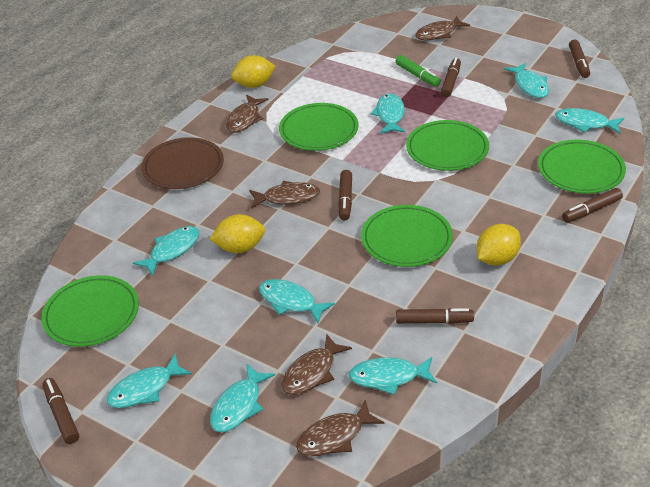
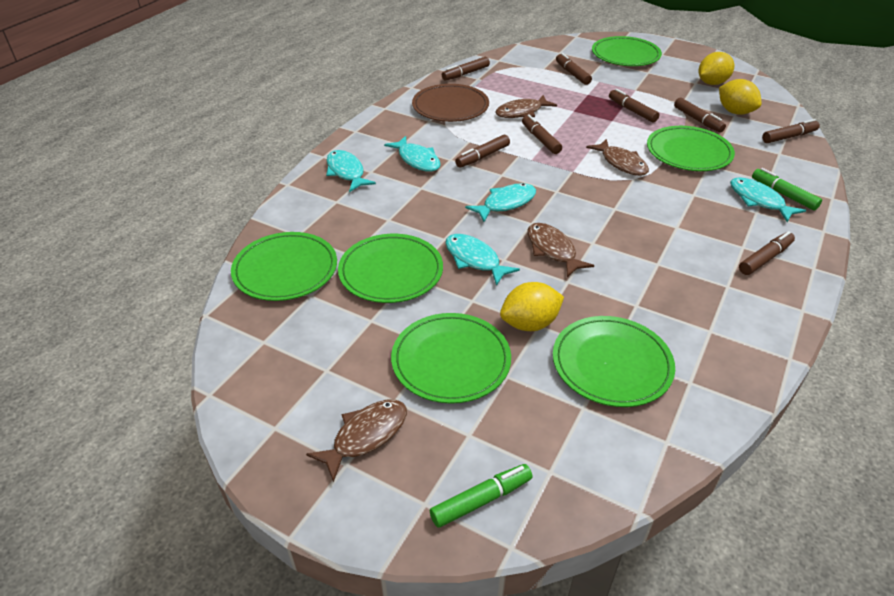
brown fish: [226,95,269,133] [249,181,320,208] [281,333,352,395] [296,400,384,457] [415,16,470,40] = 5 -> [306,399,407,482] [495,95,557,118] [527,223,594,277] [586,139,649,176] = 4
brown marker: [43,378,79,444] [338,170,352,221] [396,308,474,324] [441,58,461,97] [562,188,623,222] [569,40,590,78] = 6 -> [442,57,490,81] [455,135,510,168] [522,115,562,154] [556,53,592,85] [609,89,659,123] [674,98,726,132] [739,231,795,275] [762,119,820,143] = 8
green marker: [395,55,441,87] = 1 -> [430,464,533,528] [752,168,822,210] = 2
green plate: [41,275,139,347] [279,103,359,151] [361,205,453,267] [406,120,489,171] [538,140,626,194] = 5 -> [231,232,337,301] [338,234,443,303] [391,313,511,404] [553,316,675,407] [592,36,662,66] [647,126,735,171] = 6
turquoise fish: [106,353,192,408] [133,226,199,276] [210,364,275,432] [259,279,335,323] [349,357,437,395] [370,93,405,134] [504,63,549,98] [555,108,624,134] = 8 -> [326,150,376,192] [384,136,441,172] [445,234,520,286] [465,183,536,222] [730,177,806,222] = 5

